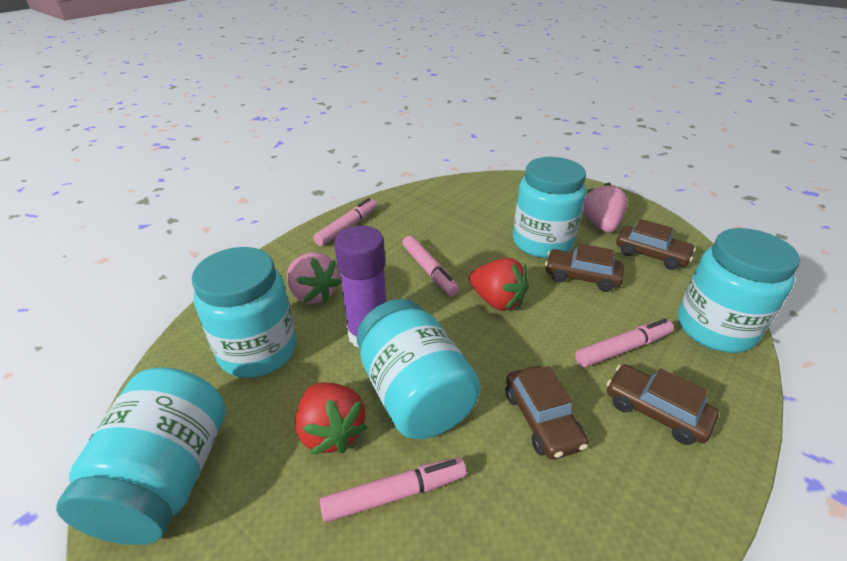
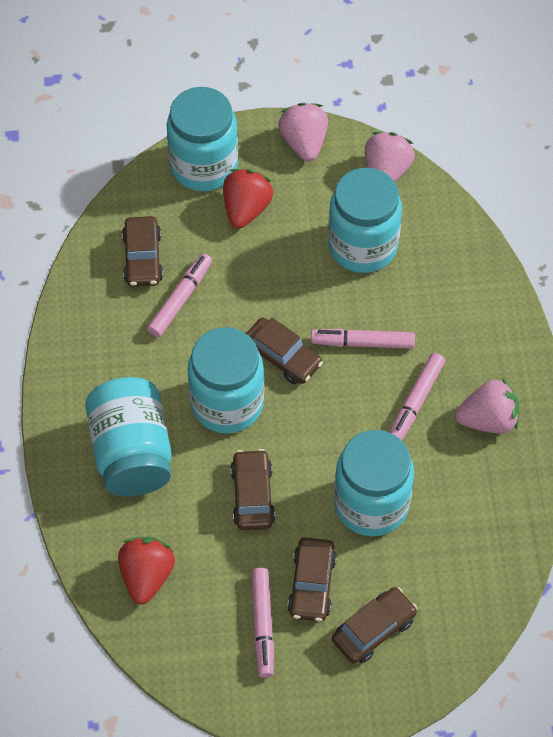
brown car: [506,366,588,460] [545,244,624,292] [607,364,719,445] [616,219,696,270] = 4 -> [122,216,163,287] [230,449,275,530] [246,318,323,384] [287,537,337,622] [332,587,417,663] = 5
pink strawberry: [287,252,342,304] [583,183,628,233] = 2 -> [278,103,328,161] [365,132,415,182] [455,378,519,434] = 3
purple glue stick: [334,226,386,347] = 1 -> none = 0

